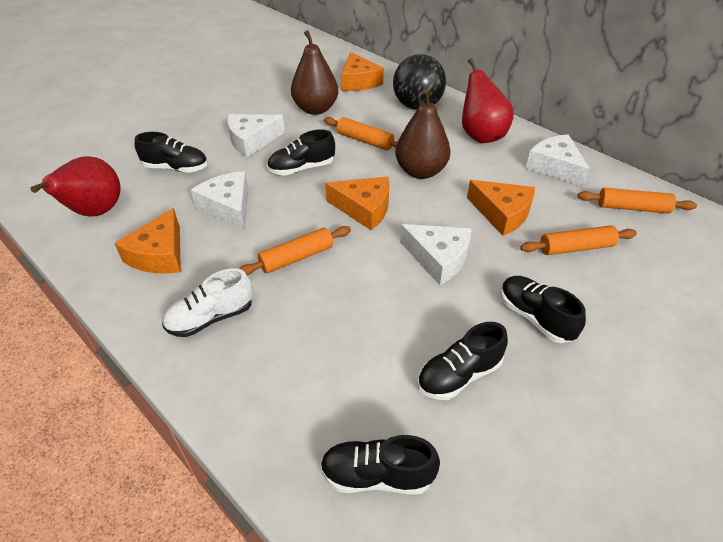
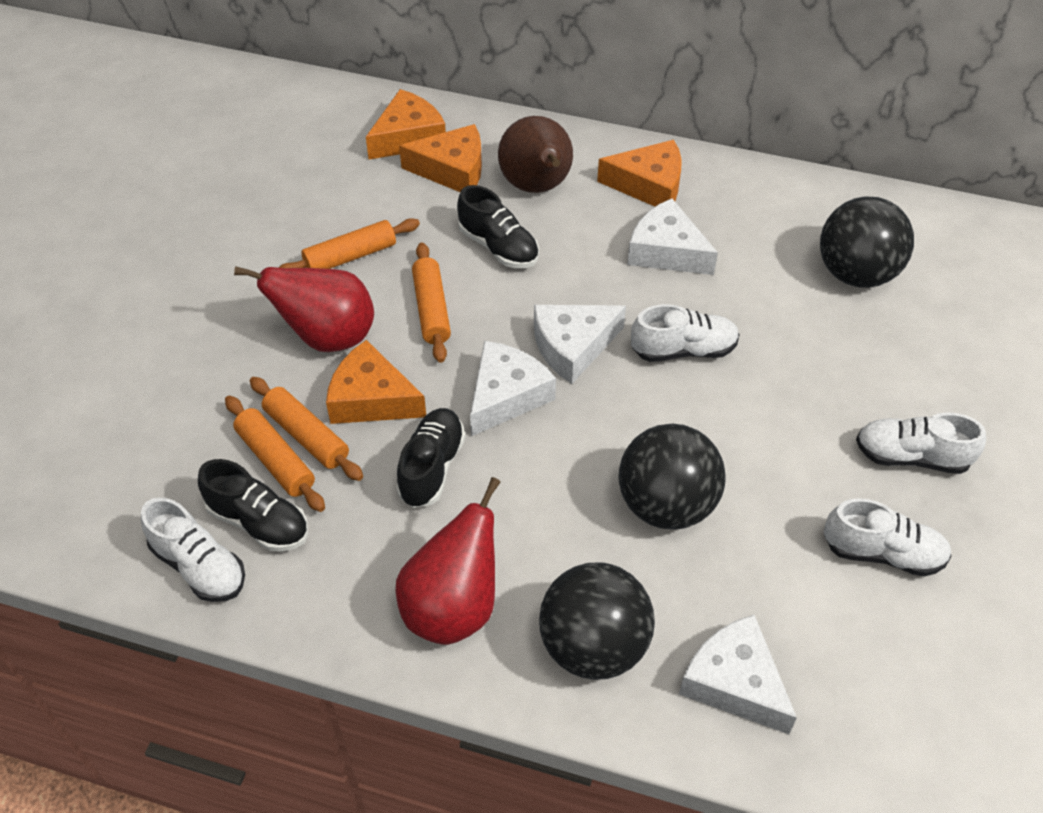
black ball: [393,54,446,110] = 1 -> [539,562,655,680] [619,424,726,530] [820,196,914,288] = 3
black shoe: [135,132,208,173] [267,129,335,176] [320,435,440,494] [417,322,508,400] [501,276,586,343] = 5 -> [198,459,308,551] [396,408,465,508] [457,185,539,268] = 3
brown pear: [291,30,338,115] [395,89,451,179] = 2 -> [498,116,573,193] = 1
white shoe: [162,268,253,337] = 1 -> [141,497,245,602] [631,304,740,362] [824,498,952,577] [856,412,986,474] = 4

